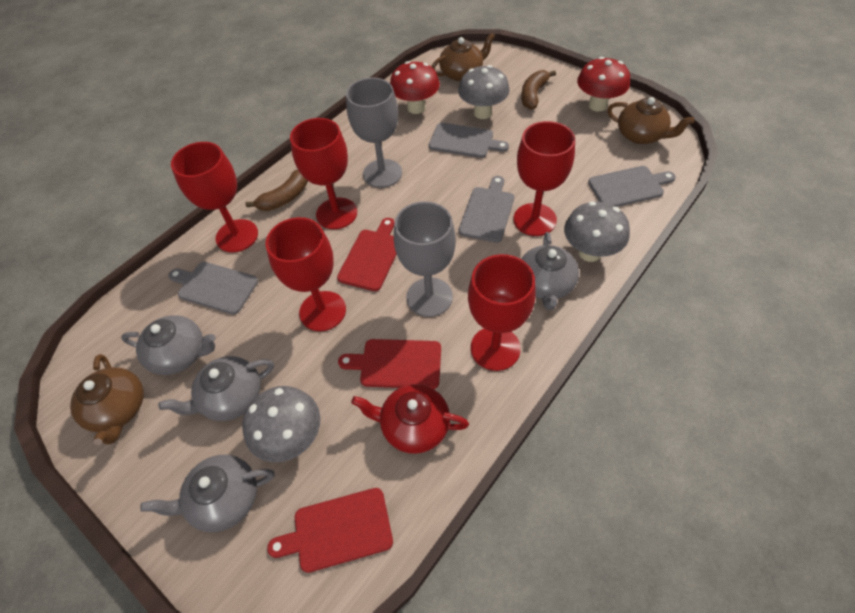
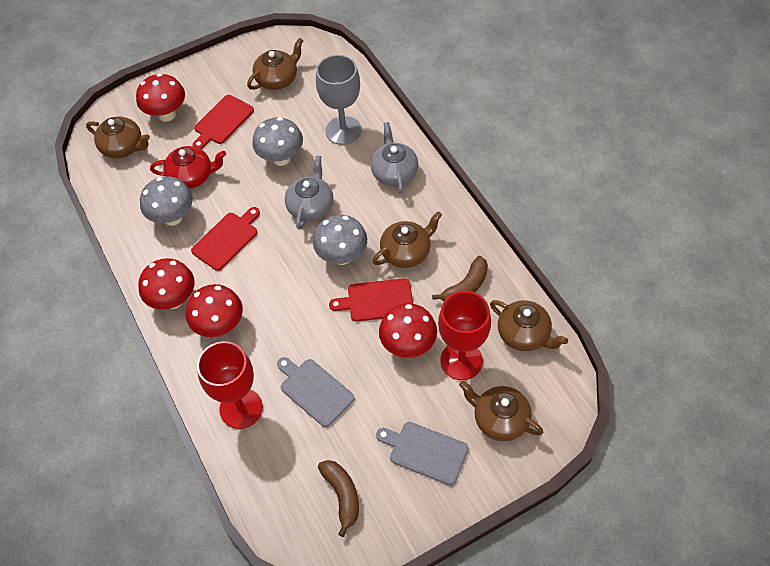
brown teapot: [70,354,144,445] [432,33,495,81] [607,97,694,144] = 3 -> [86,117,150,158] [247,38,304,90] [372,211,442,268] [459,381,543,441] [490,300,568,351] = 5
grey cutting board: [168,262,258,315] [429,123,509,158] [459,176,514,243] [588,166,676,207] = 4 -> [277,357,355,427] [376,422,468,485] = 2
grey goblet: [346,78,402,188] [394,201,456,317] = 2 -> [316,55,362,145] = 1
grey teapot: [121,315,216,375] [140,455,275,532] [158,356,274,421] [521,232,579,310] = 4 -> [285,155,333,229] [371,122,419,194] = 2
red goblet: [171,142,258,253] [266,217,346,331] [290,118,357,229] [468,254,536,371] [514,121,575,236] = 5 -> [197,341,263,429] [438,291,491,380] = 2
red mushroom: [390,61,440,114] [577,57,630,112] = 2 -> [136,73,185,122] [138,258,195,310] [186,284,243,337] [379,303,437,358] = 4

